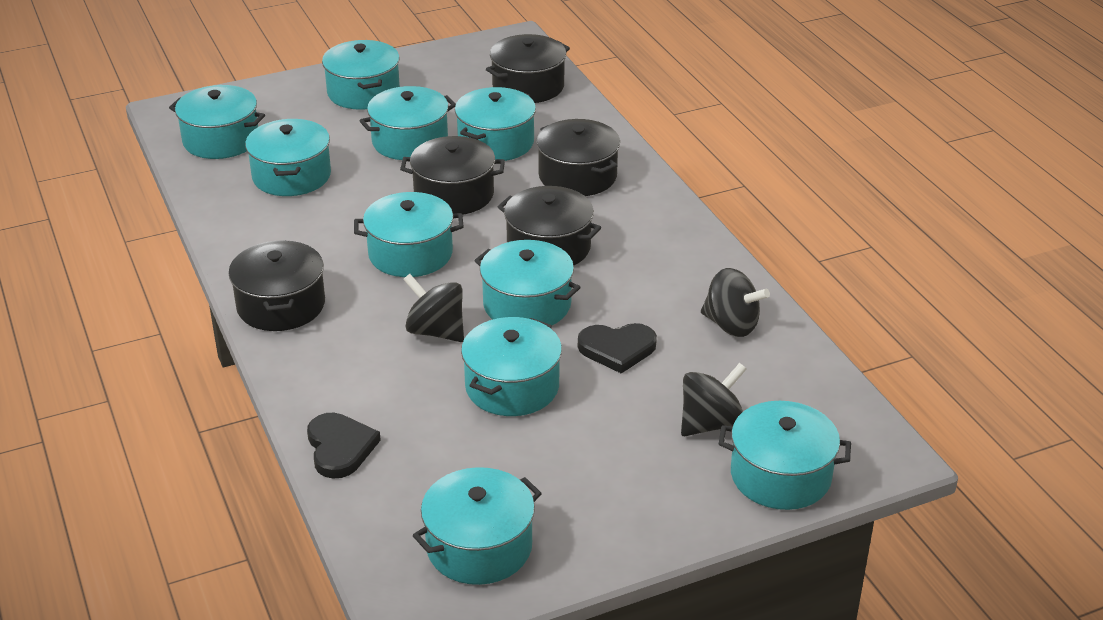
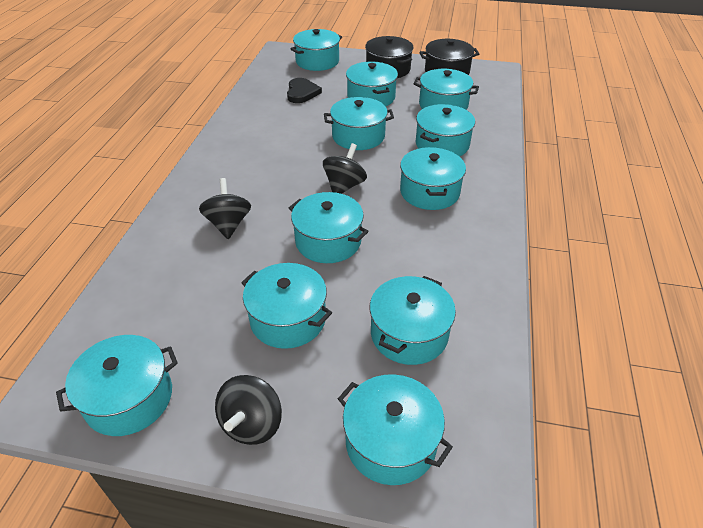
black heart: [307,413,381,479] [578,323,657,374] = 2 -> [287,78,322,103] = 1
black pot: [229,240,325,331] [400,136,505,215] [486,34,570,103] [498,186,601,266] [536,119,620,196] = 5 -> [365,36,413,78] [420,39,479,75] = 2
turquoise pot: [169,85,265,159] [245,119,331,196] [322,40,400,110] [354,192,464,277] [359,86,456,160] [412,467,542,585] [455,87,536,161] [461,317,562,416] [474,240,581,325] [719,401,851,510] = 10 -> [56,335,178,436] [241,263,332,349] [289,192,369,263] [290,29,342,71] [324,97,394,150] [338,374,453,485] [346,62,398,106] [370,276,456,365] [400,147,466,210] [413,69,479,110] [416,104,475,157] = 11

